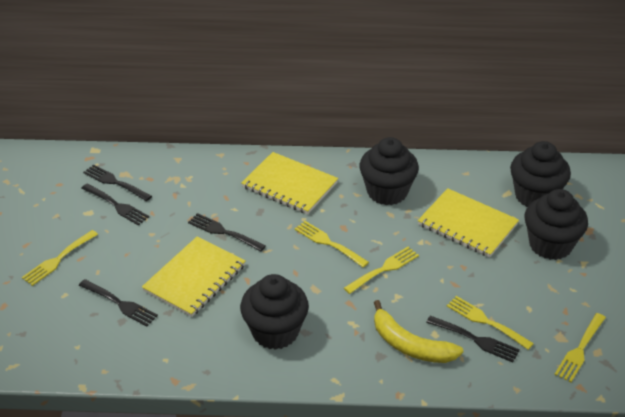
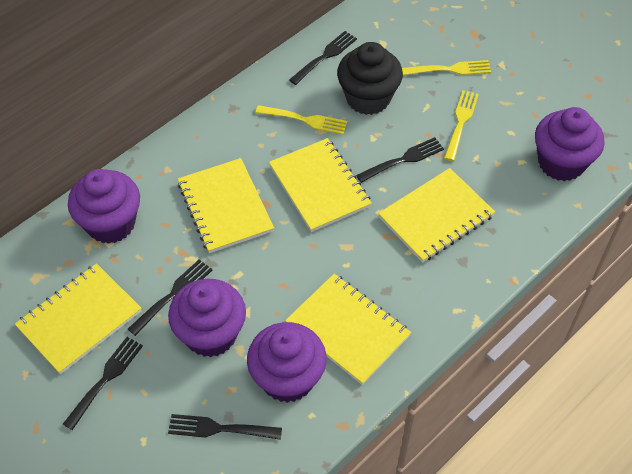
black cupcake: [240,274,309,350] [359,137,419,205] [510,141,571,207] [525,189,588,260] = 4 -> [337,42,403,115] = 1
purple cupcake: none = 0 -> [68,169,140,244] [168,279,246,357] [247,322,327,403] [535,107,604,181] = 4
yellow banana: [374,300,463,363] = 1 -> none = 0
yellow fork: [22,230,98,286] [295,221,369,268] [344,247,419,294] [447,296,534,350] [554,313,606,382] = 5 -> [256,105,348,135] [402,60,491,75] [444,90,479,161] = 3
yellow notebook: [142,236,246,317] [241,152,338,214] [418,188,519,258] = 3 -> [15,263,142,374] [178,158,274,253] [269,138,372,232] [285,274,411,385] [378,168,495,263] = 5

